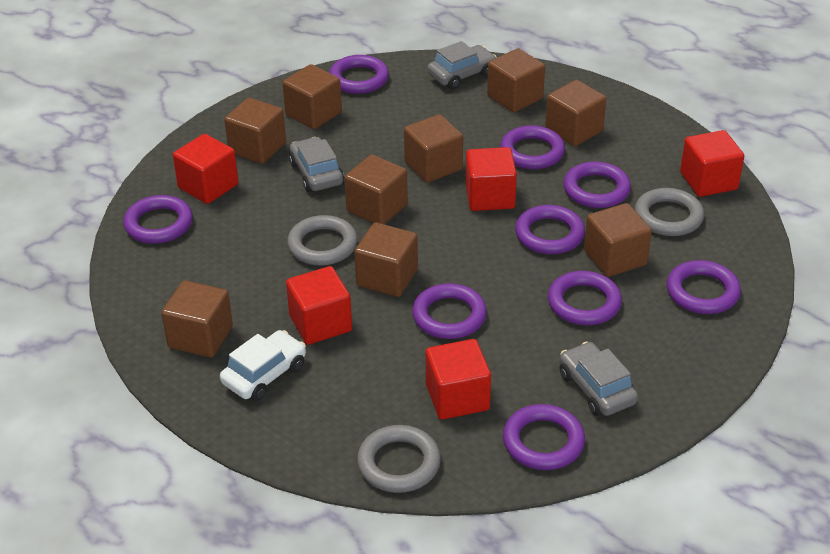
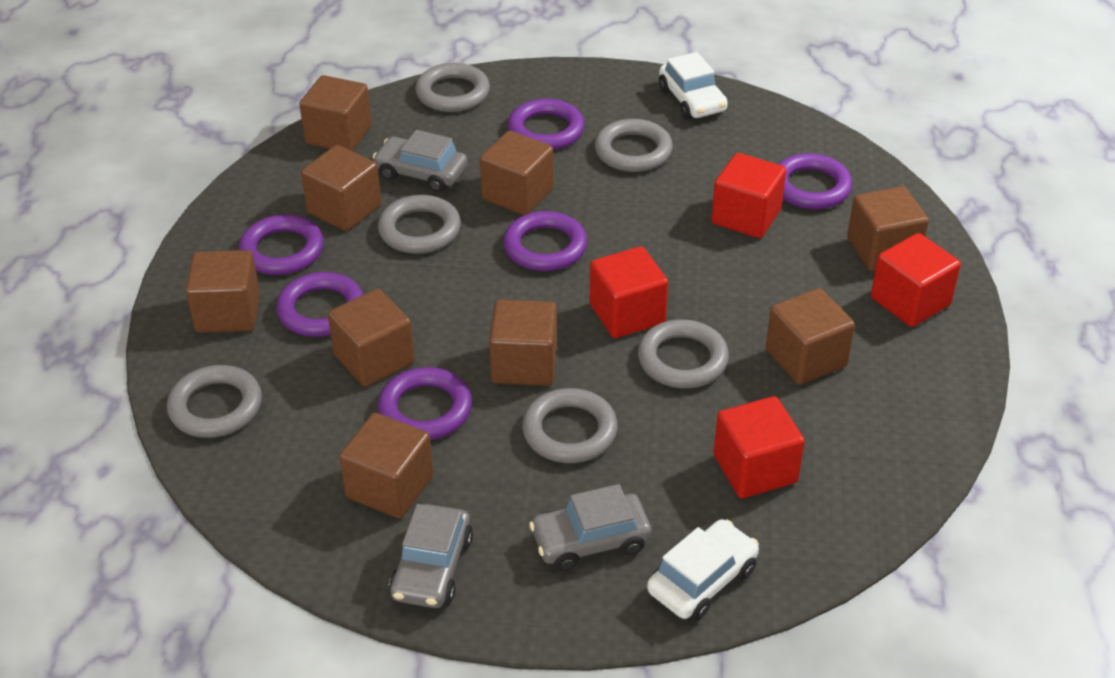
grey ring: [287,215,358,266] [357,425,441,493] [635,188,704,236] = 3 -> [167,365,262,438] [378,195,461,254] [415,63,490,112] [522,388,618,463] [595,119,673,172] [638,319,729,388] = 6
purple ring: [123,195,193,244] [329,55,389,94] [412,283,487,339] [500,125,565,169] [503,404,585,470] [515,205,585,254] [548,271,622,325] [563,161,631,208] [666,260,741,314] = 9 -> [239,215,324,275] [276,272,363,337] [378,367,472,440] [503,211,587,271] [508,99,584,150] [778,153,852,209] = 6
red cube: [173,134,239,204] [286,266,352,345] [426,339,491,420] [465,147,517,211] [680,130,744,197] = 5 -> [590,246,668,338] [711,153,786,238] [713,396,805,499] [871,233,961,327] = 4
white car: [220,330,306,401] = 1 -> [647,519,759,621] [659,52,728,120] = 2

